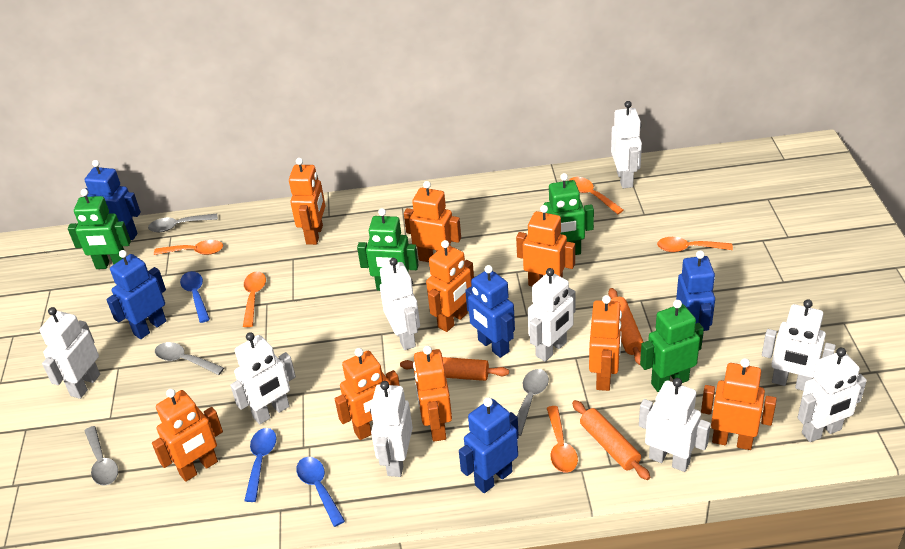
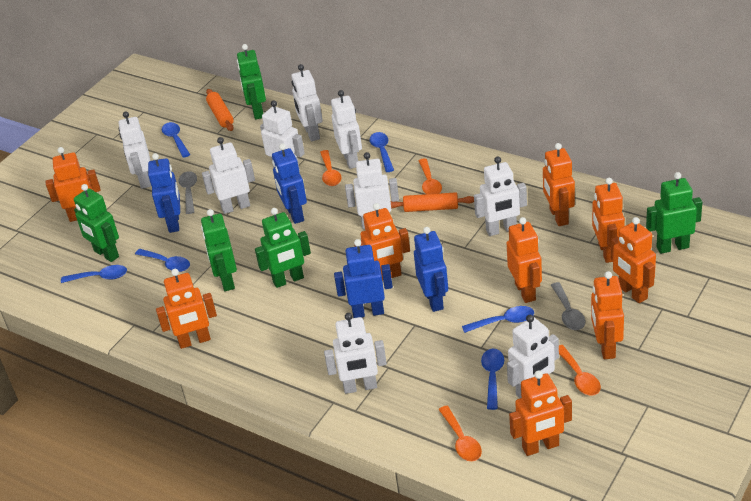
blue robot: [84,160,141,240] [106,250,166,339] [459,397,519,493] [465,265,515,358] [676,250,715,341] = 5 -> [148,153,180,233] [272,144,307,224] [334,239,393,318] [414,227,448,312] = 4
blue spoon: [180,271,210,323] [244,428,276,502] [296,457,345,527] = 3 -> [61,265,127,283] [135,249,190,272] [162,122,190,158] [370,132,394,172] [462,306,534,333] [481,349,504,410] = 6
green robot: [68,189,131,269] [357,208,419,291] [544,173,594,255] [640,300,704,392] = 4 -> [74,184,119,262] [201,209,237,291] [237,44,266,120] [255,208,311,288] [646,172,702,254] = 5
grey spoon: [85,426,118,486] [148,214,218,232] [155,342,224,375] [517,369,549,436] = 4 -> [178,171,197,214] [551,282,585,330] = 2
orange rolling pin: [400,357,509,381] [572,400,650,480] [608,288,643,365] = 3 -> [206,89,234,131] [390,192,474,212] = 2
orange spoon: [154,240,223,255] [243,271,266,327] [547,406,578,473] [569,177,624,214] [657,237,733,252] = 5 -> [320,150,341,186] [419,158,442,194] [438,406,482,461] [559,345,601,396] = 4

